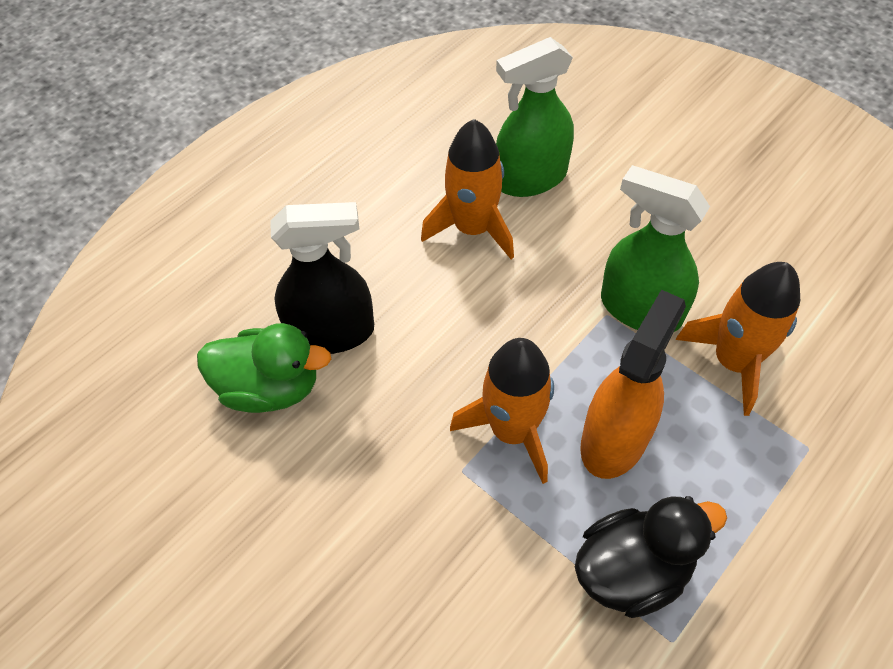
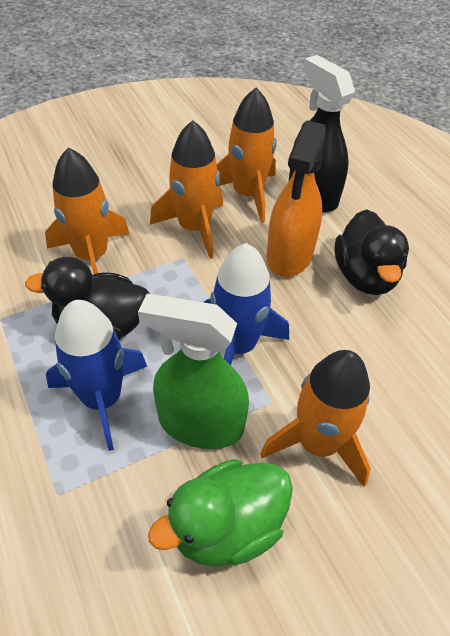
black duck: [575,496,727,618] = 1 -> [25,257,150,340] [334,209,409,295] = 2
blue rocket: none = 0 -> [46,300,147,451] [204,243,289,365] = 2
green spray bottle: [496,37,574,197] [601,165,710,332] = 2 -> [138,294,249,449] = 1
orange rocket: [421,119,514,259] [450,338,554,484] [676,262,800,416] = 3 -> [45,147,130,274] [150,120,223,259] [216,88,277,223] [260,350,371,487] = 4

